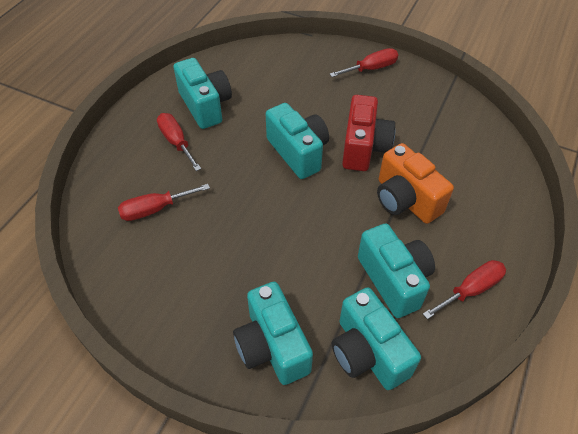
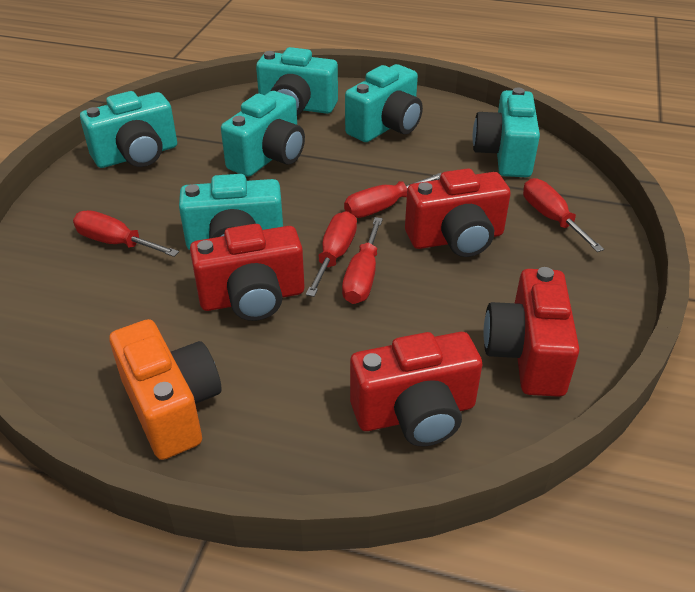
red camera: [342,95,395,171] = 1 -> [190,224,304,321] [350,332,482,447] [405,168,511,257] [483,267,579,397] = 4
red screwdriver: [118,184,210,221] [157,113,201,171] [330,48,398,77] [423,260,506,319] = 4 -> [73,210,179,257] [306,211,357,297] [342,217,383,304] [344,173,441,218] [523,178,604,252] = 5
turquoise camera: [174,58,232,129] [233,282,313,385] [266,103,329,179] [332,287,421,390] [358,224,435,318] = 5 -> [80,91,177,168] [179,174,283,250] [221,91,305,176] [256,47,338,116] [345,64,423,142] [473,88,540,177] = 6

